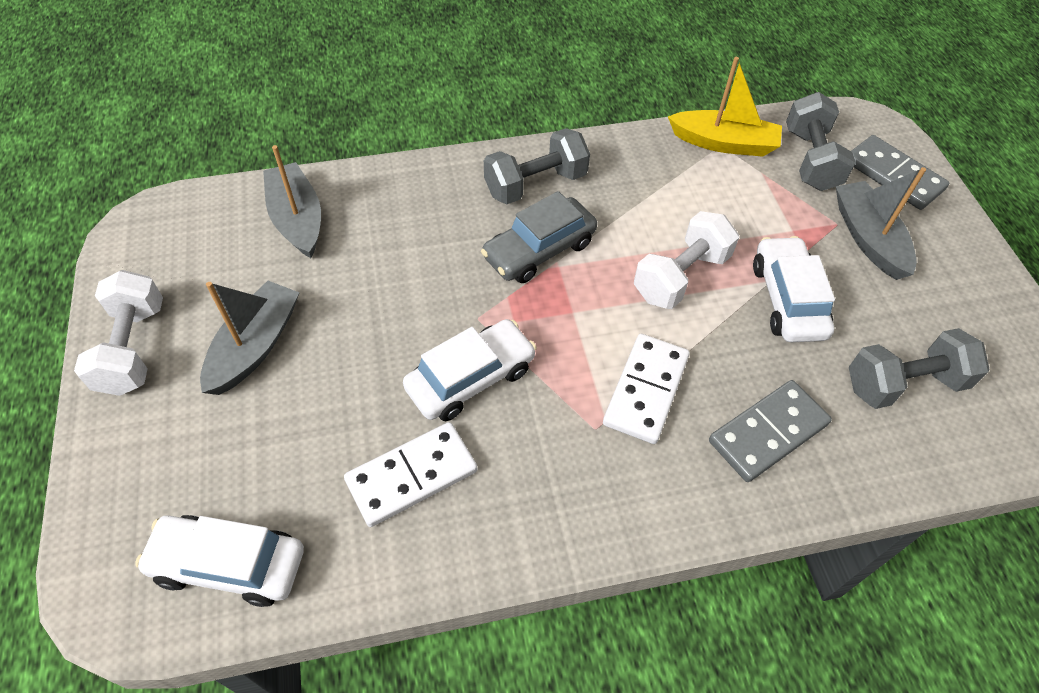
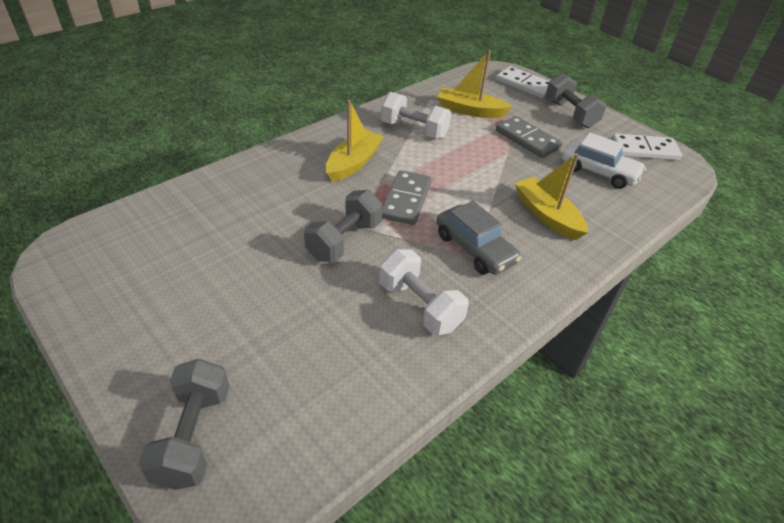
grey boat: [200,281,299,395] [263,145,321,258] [836,167,926,280] = 3 -> none = 0
white car: [135,515,304,607] [403,319,537,421] [753,236,835,342] = 3 -> [562,132,646,189] = 1
yellow boat: [668,57,782,157] = 1 -> [326,100,384,182] [438,50,513,118] [515,153,588,240] = 3

